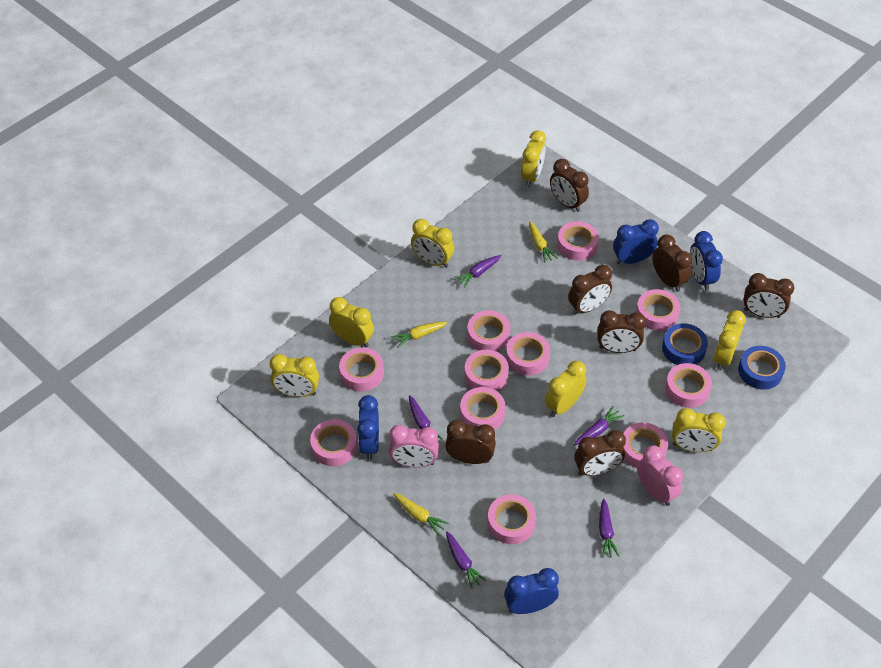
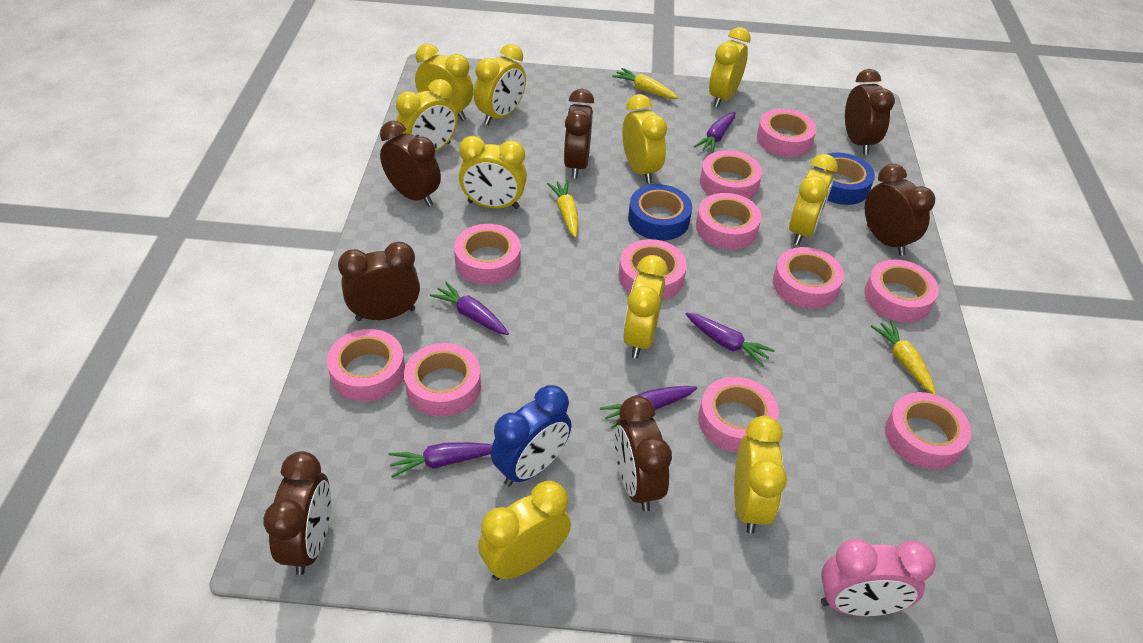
blue clock: [357,395,379,460] [504,568,559,614] [613,219,659,264] [690,231,723,291] = 4 -> [491,385,571,486] = 1
pink clock: [389,425,439,468] [637,445,683,506] = 2 -> [821,538,936,616] = 1
yellow clock: [270,354,319,397] [329,297,374,347] [411,219,454,268] [521,130,546,187] [545,361,587,417] [672,408,726,452] [714,310,746,371] = 7 -> [396,79,458,152] [415,44,473,121] [459,136,527,209] [474,44,526,125] [478,481,571,580] [622,94,667,183] [623,255,668,358] [709,27,751,107] [734,416,787,534] [789,154,838,245] = 10

